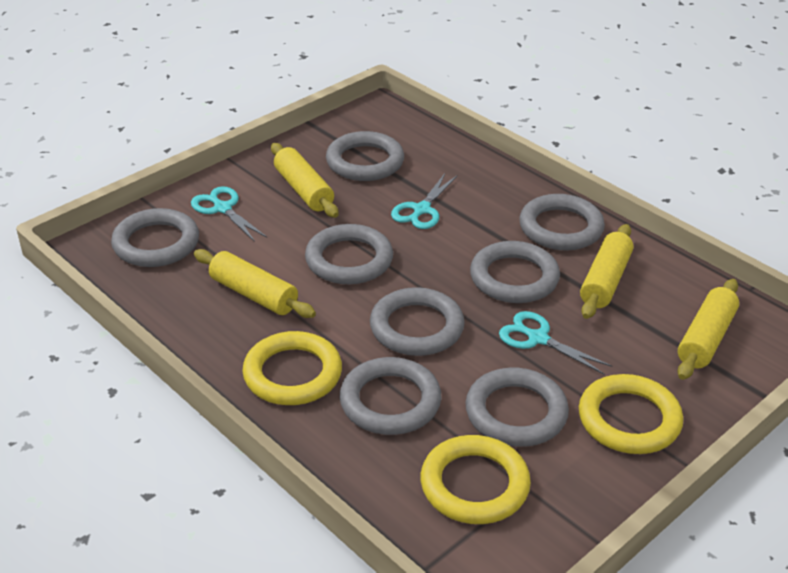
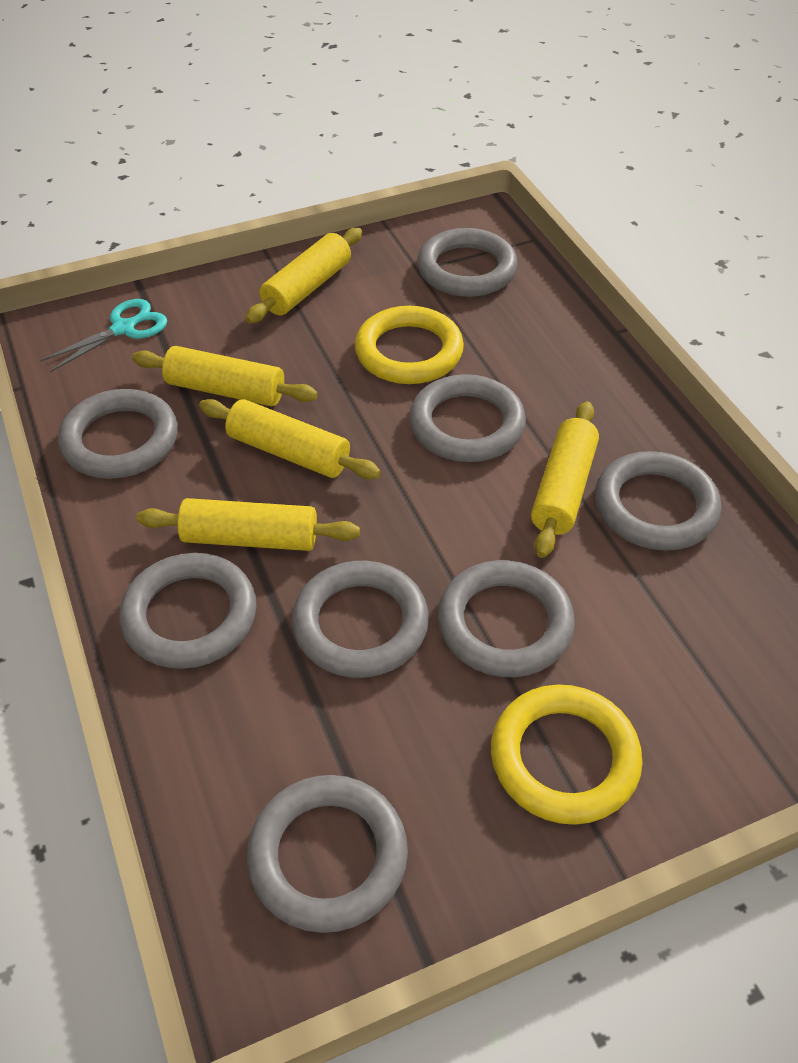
turquoise scissors: [191,186,267,242] [391,173,458,229] [499,311,612,374] = 3 -> [40,299,167,372] = 1
yellow ring: [242,331,342,405] [421,435,531,524] [579,374,683,454] = 3 -> [355,306,464,384] [491,684,643,825] = 2
yellow rolling pin: [194,249,316,318] [271,143,338,218] [580,224,634,319] [678,279,739,380] = 4 -> [132,346,318,406] [137,498,360,551] [199,399,381,479] [245,228,362,323] [531,401,599,558] = 5

